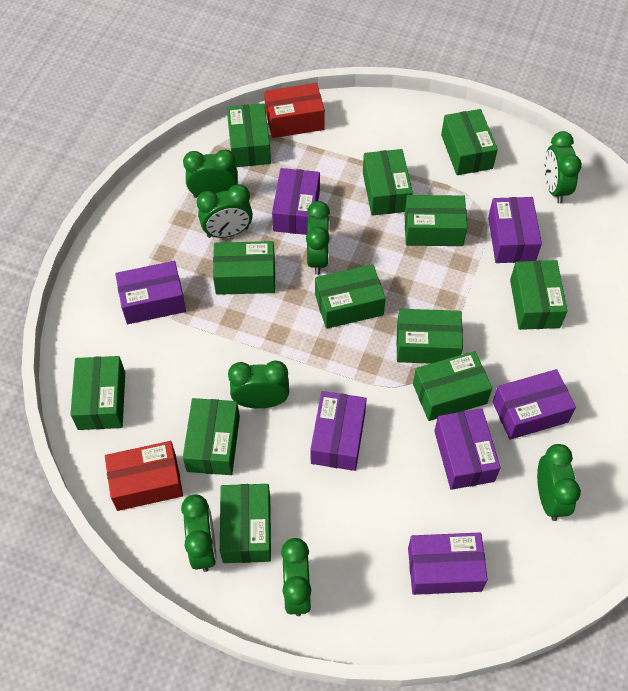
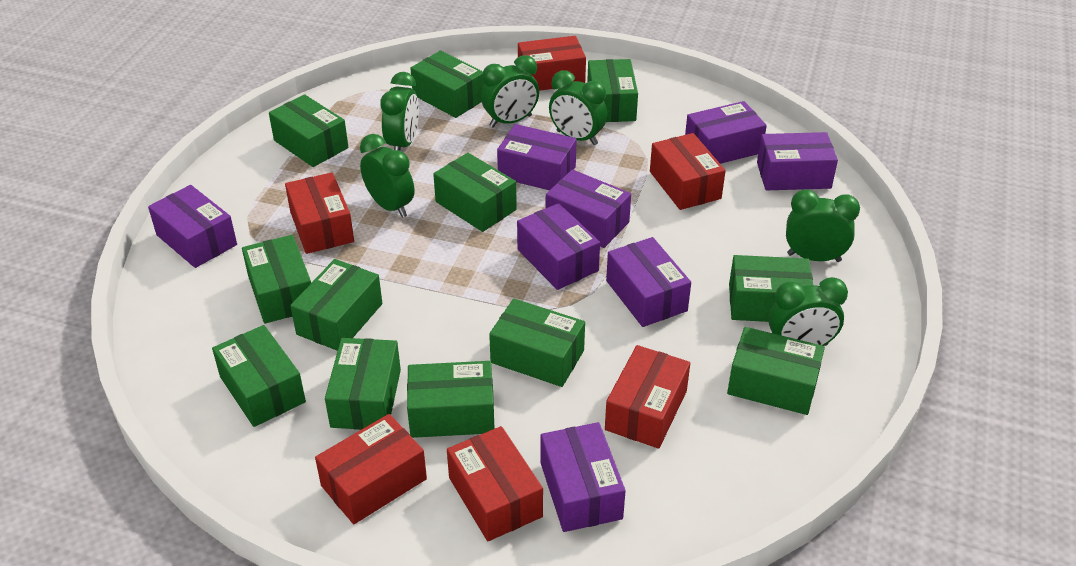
green clock: [181,494,217,572] [183,150,238,198] [197,184,253,238] [228,361,289,408] [281,538,311,616] [306,201,330,275] [537,444,581,521] [544,131,582,204] = 8 -> [360,134,414,218] [380,72,419,151] [481,55,539,128] [549,70,607,145] [768,277,848,346] [786,189,860,262] = 6
purple box: [115,261,186,324] [272,168,320,235] [310,391,367,471] [408,533,488,595] [434,408,501,490] [488,197,542,263] [492,369,576,440] = 7 -> [148,185,237,268] [497,124,577,190] [517,203,600,290] [541,422,626,532] [546,169,631,248] [606,237,691,327] [685,101,767,164] [757,132,838,190] = 8
red box: [105,441,183,511] [264,83,325,138] = 2 -> [285,172,354,254] [315,414,427,524] [447,426,543,541] [518,36,586,91] [605,345,690,449] [650,133,726,210] = 6

